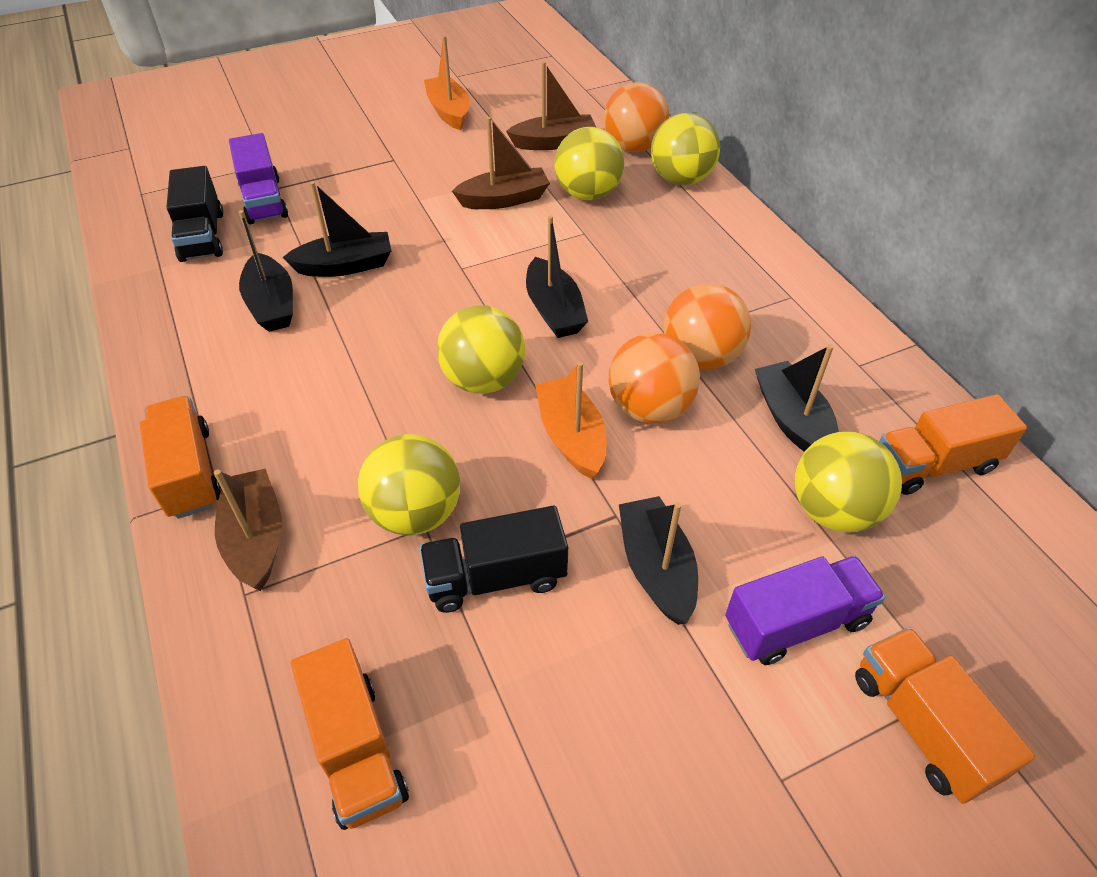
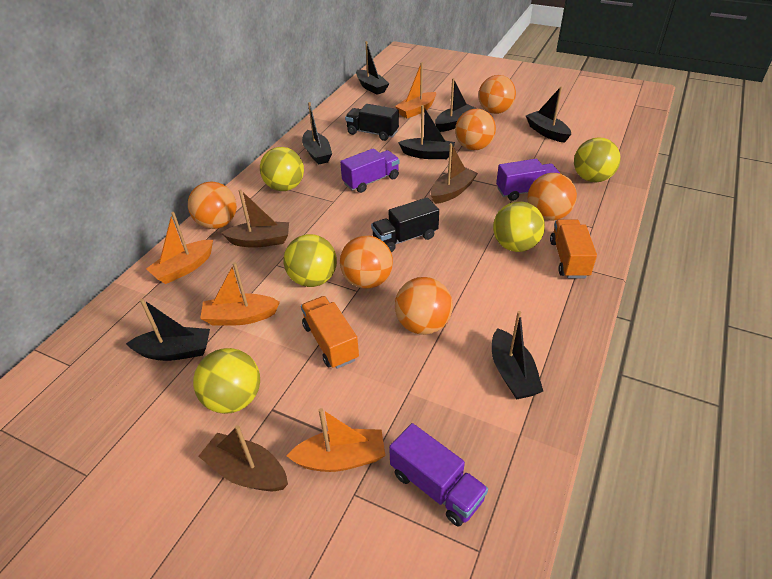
black boat: [239,210,293,332] [283,181,391,277] [526,216,588,338] [619,496,698,625] [755,345,839,452] = 5 -> [126,298,210,361] [302,102,332,165] [356,41,389,95] [398,105,455,159] [435,78,476,132] [492,311,543,399] [526,86,571,143] = 7
orange ball: [604,82,669,152] [609,333,700,424] [664,283,751,370] = 3 -> [188,182,237,229] [340,235,393,288] [395,277,453,335] [455,108,496,150] [478,75,516,114] [527,173,577,221] = 6
orange boat: [424,35,469,130] [535,362,607,479] = 2 -> [146,212,213,284] [200,262,280,325] [287,408,386,472] [395,62,436,118] = 4
orange truck: [139,396,221,519] [291,638,409,830] [855,627,1035,804] [879,394,1027,495] = 4 -> [301,296,359,369] [550,219,597,278] = 2
purple truck: [229,133,288,224] [725,556,885,665] = 2 -> [340,148,400,193] [389,423,488,526] [496,159,560,201] = 3

